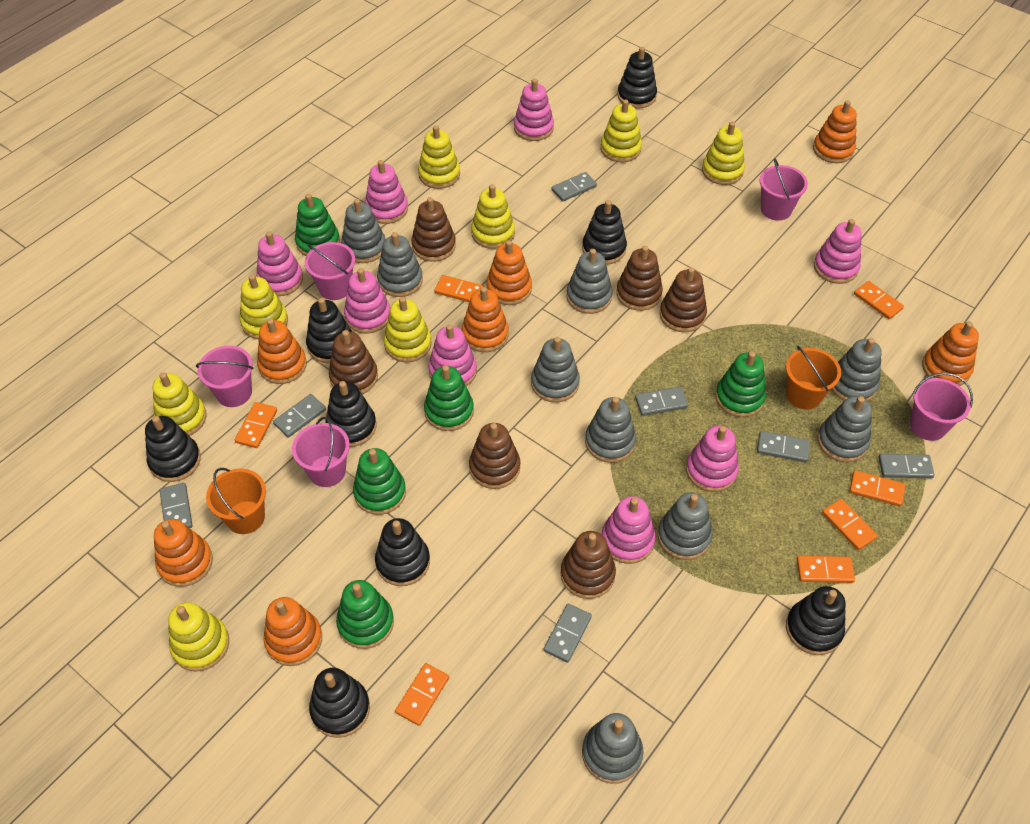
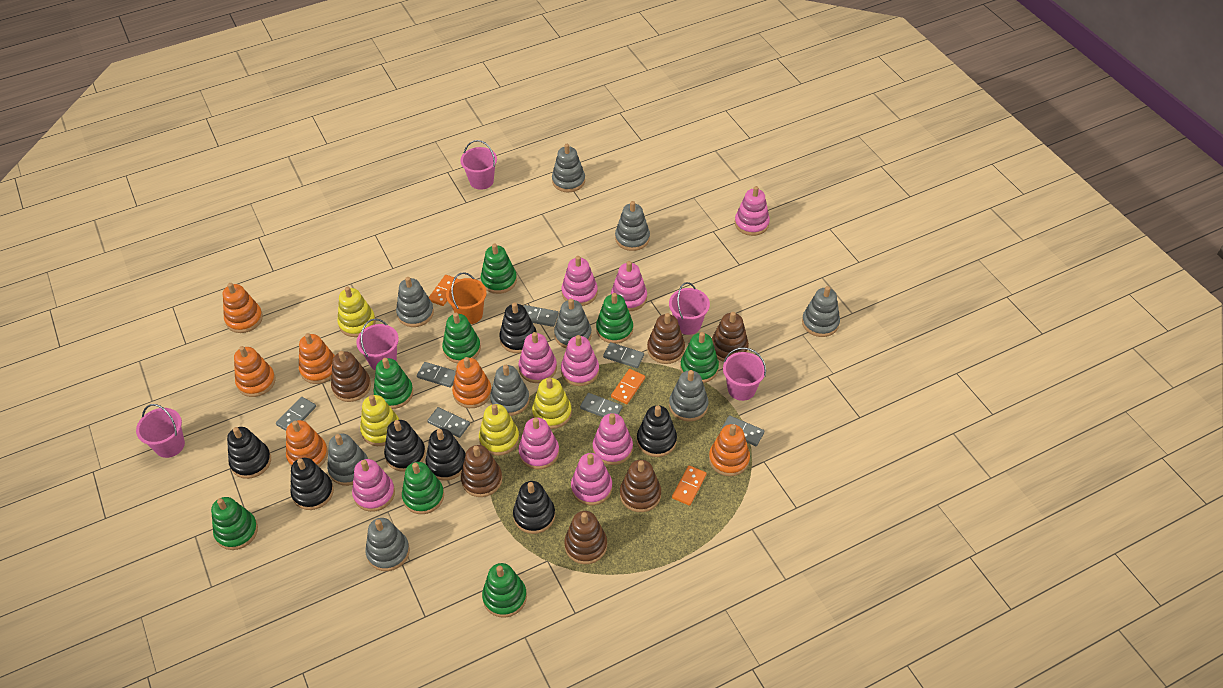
black stacking toy: [145,416,201,482] [306,298,352,363] [309,668,370,738] [326,381,377,447] [375,518,430,586] [582,200,627,265] [617,47,657,109] [786,586,846,655] = 8 -> [227,427,271,479] [290,458,334,510] [384,420,426,472] [425,428,466,481] [499,303,537,353] [513,481,555,534] [637,405,677,457] = 7
green stacking toy: [295,194,340,256] [336,580,394,649] [353,448,406,515] [424,365,474,431] [715,351,766,417] = 5 -> [211,497,258,550] [373,358,413,409] [402,462,444,514] [442,313,481,363] [481,244,517,294] [482,563,527,618] [596,293,633,344] [680,332,719,383] = 8
orange bucket: [206,468,266,534] [786,346,841,410] = 2 -> [446,272,487,324] = 1
orange domino: [235,402,277,448] [395,663,449,726] [434,275,484,302] [797,556,855,583] [822,499,878,550] [850,470,905,506] [854,281,904,319] = 7 -> [429,275,459,306] [611,369,645,404] [672,465,707,506] = 3
orange stacking toy: [154,519,213,587] [257,318,307,384] [263,597,322,666] [462,287,509,352] [487,240,532,305] [813,100,857,163] [922,321,979,386] = 7 -> [223,283,263,333] [234,346,276,397] [286,420,328,467] [299,333,335,384] [452,357,492,408] [709,424,750,476] = 6
pink stacking toy: [256,231,303,296] [344,268,390,333] [365,160,408,224] [428,324,477,386] [514,79,554,141] [602,496,656,564] [686,426,739,492] [814,219,862,284] = 8 -> [352,459,395,512] [519,332,557,383] [519,418,559,469] [561,256,598,306] [561,335,599,386] [571,453,612,505] [593,413,633,465] [611,261,647,311] [735,186,770,236] = 9
yellow stacking toy: [153,372,207,436] [168,602,229,671] [240,274,288,339] [384,297,432,362] [418,125,460,189] [471,184,515,249] [601,99,642,162] [702,122,745,185] = 8 -> [337,287,376,337] [360,395,399,446] [479,404,519,456] [532,377,572,429] = 4

